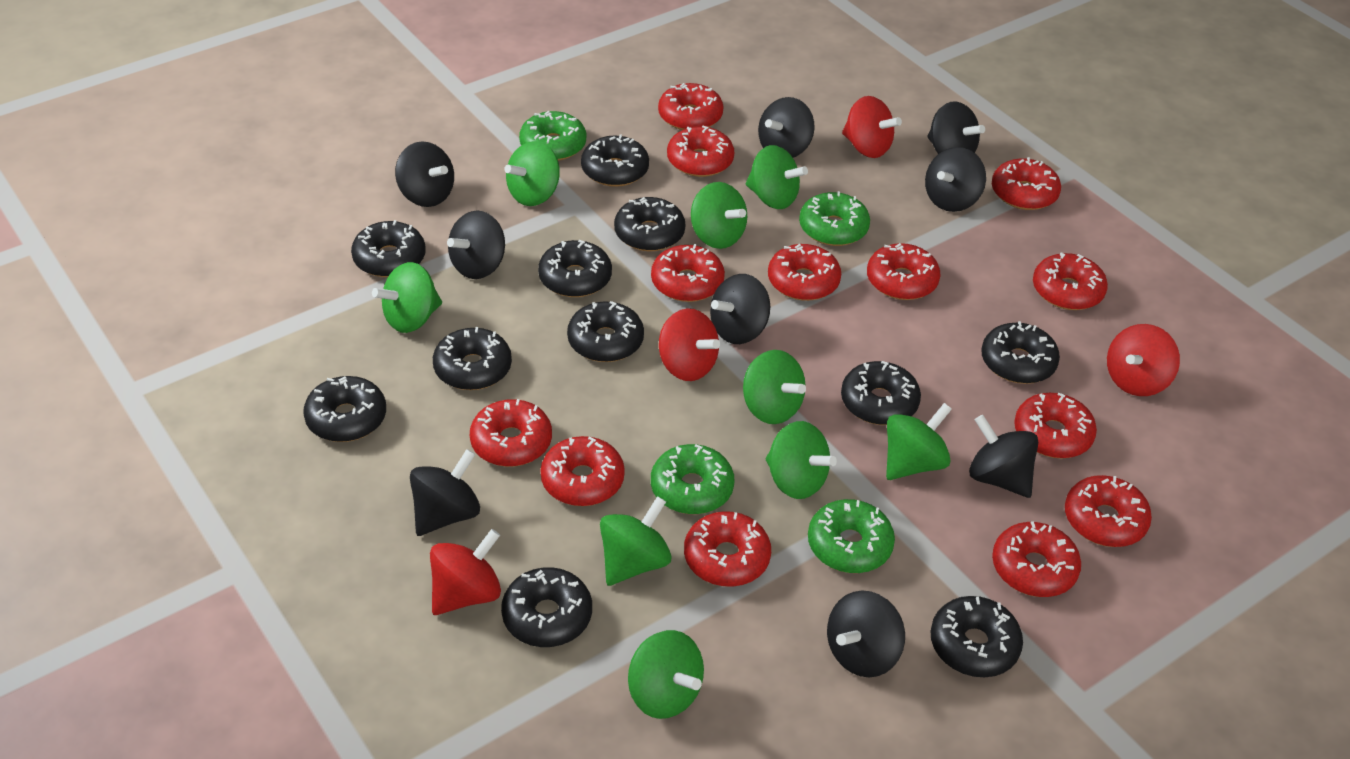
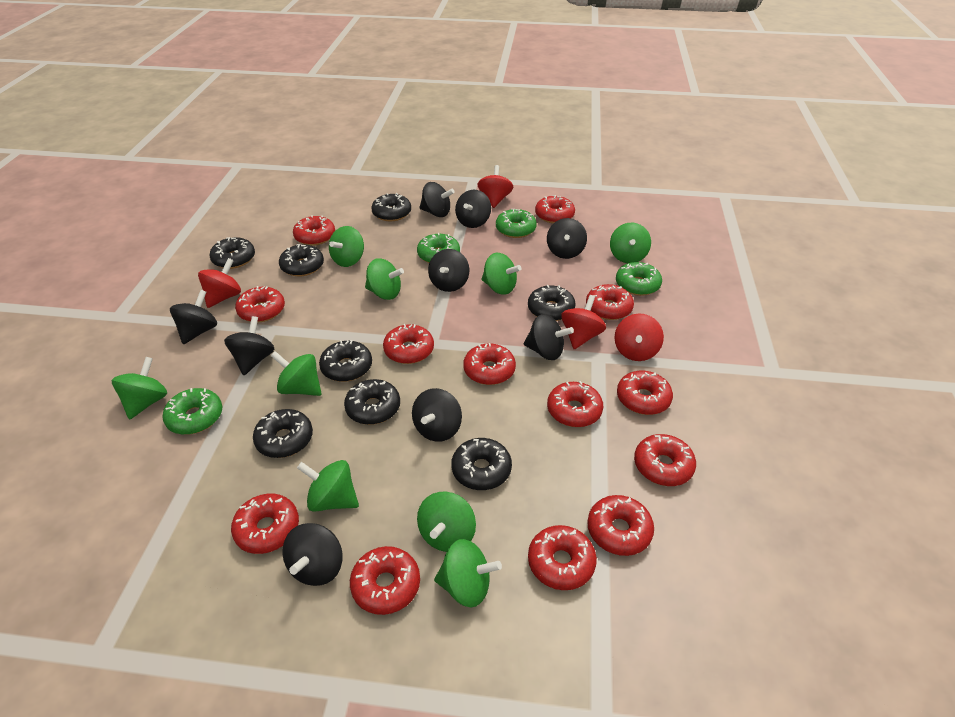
black donut: [303,376,386,442] [351,220,426,277] [433,327,512,390] [501,567,592,647] [538,240,612,297] [567,301,644,362] [581,134,649,187] [614,197,685,251] [841,361,921,425] [931,596,1023,677] [981,321,1060,384] = 11 -> [209,237,255,269] [253,409,313,458] [279,244,324,276] [319,340,372,382] [344,379,400,425] [371,193,411,221] [451,438,512,490] [528,285,576,321] = 8

